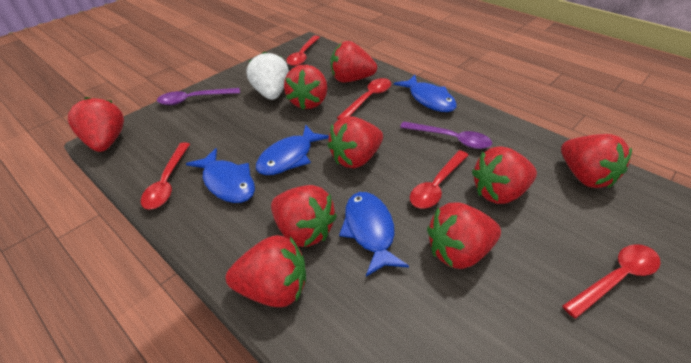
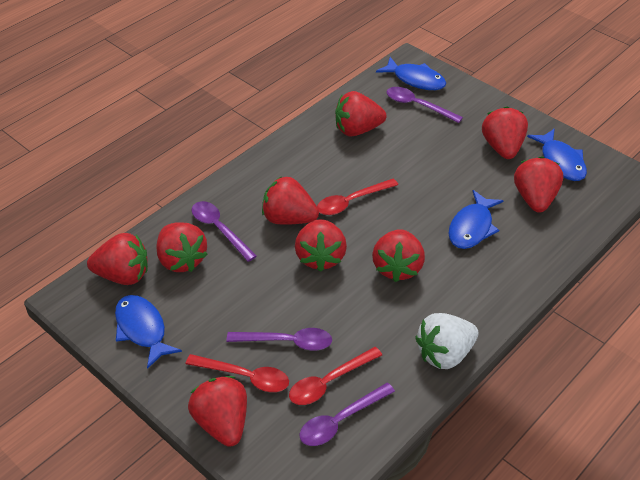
purple spoon: [157,88,240,105] [400,121,492,149] = 2 -> [192,201,257,262] [226,328,332,351] [300,383,395,446] [386,87,463,123] = 4
red spoon: [141,143,190,209] [286,35,320,66] [337,78,391,119] [410,150,468,209] [562,244,661,319] = 5 -> [186,354,289,392] [289,347,382,405] [317,179,398,215] = 3

